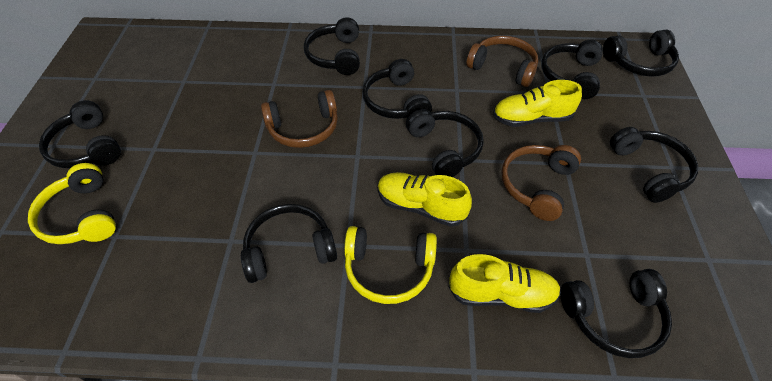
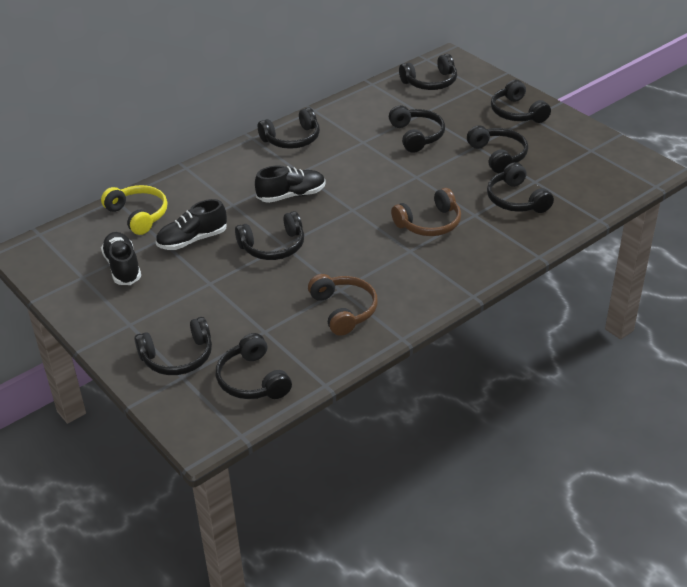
black shoe: none = 0 -> [101,232,141,285] [156,199,227,250] [255,165,325,203] = 3
brown headphones: [261,90,338,148] [466,36,538,87] [501,145,581,221] = 3 -> [308,274,378,336] [391,188,461,236] = 2
yellow headphones: [28,163,116,244] [344,226,437,304] = 2 -> [101,185,167,235] = 1
yellow shoe: [378,172,472,227] [448,254,561,313] [493,80,582,127] = 3 -> none = 0

